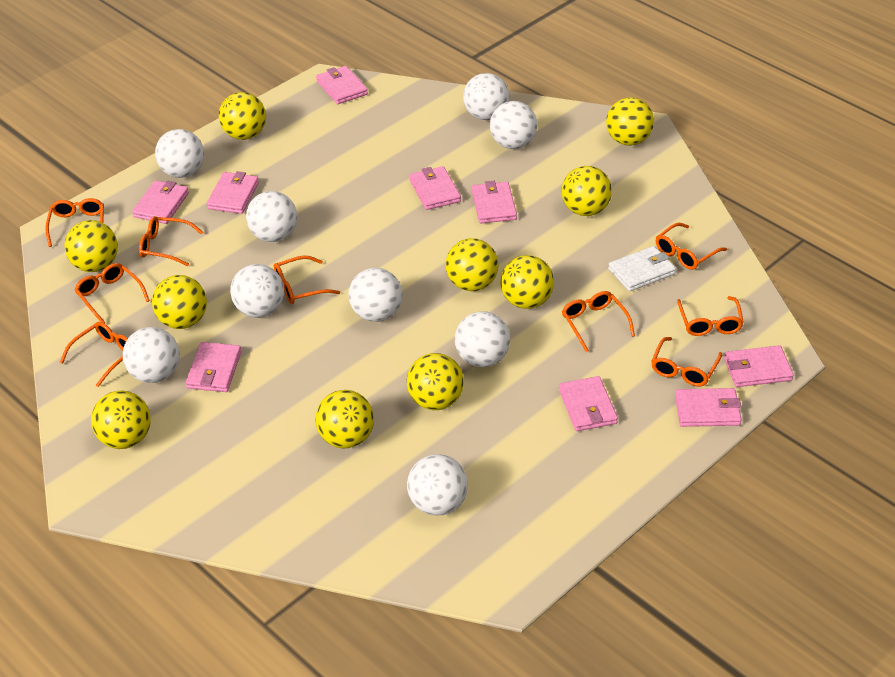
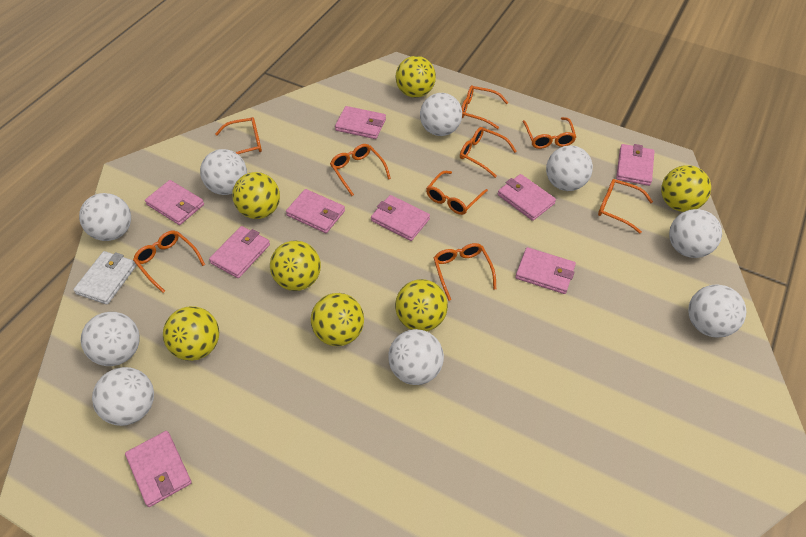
yellow ball: [64,220,118,272] [91,391,151,449] [152,275,207,329] [219,92,266,140] [315,390,374,449] [407,353,464,410] [446,238,498,291] [501,255,554,309] [562,166,612,216] [606,97,654,146] = 10 -> [163,306,219,361] [232,172,280,219] [270,241,321,291] [311,293,364,346] [395,279,448,331] [396,56,436,98] [661,165,711,212] = 7

